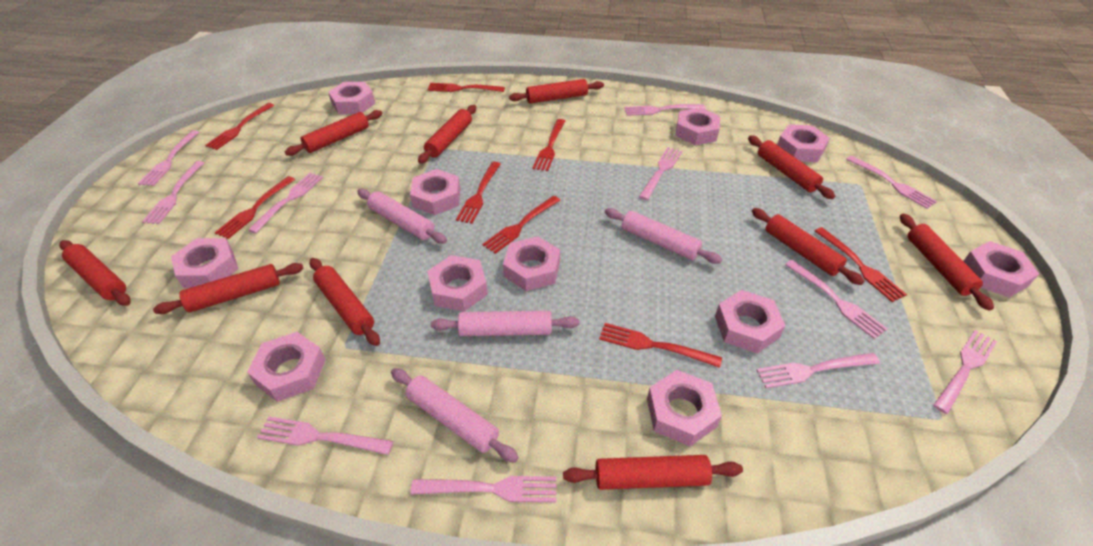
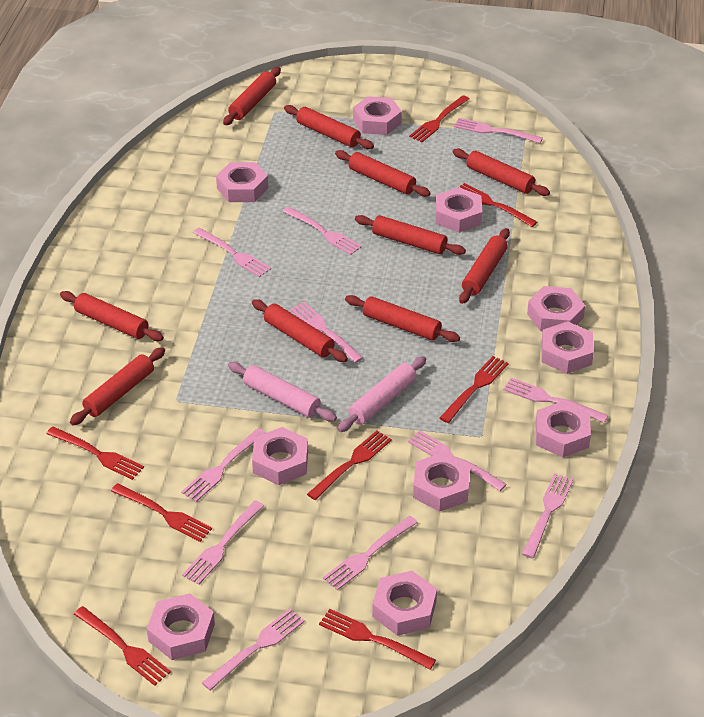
pink nut: [171,238,238,288] [247,332,326,402] [328,82,375,114] [410,169,460,215] [427,255,488,312] [503,236,560,291] [647,370,722,446] [675,107,720,145] [715,290,786,353] [777,124,830,162] [963,241,1039,298] = 11 -> [147,593,215,660] [216,162,268,202] [252,427,308,485] [353,96,402,135] [372,571,437,636] [413,452,470,512] [435,187,482,233] [527,286,585,331] [536,401,591,458] [541,321,594,374] = 10
pink rolling pin: [357,189,447,244] [391,368,519,463] [431,311,579,336] [605,208,722,264] = 4 -> [228,362,337,422] [337,356,426,432] = 2

